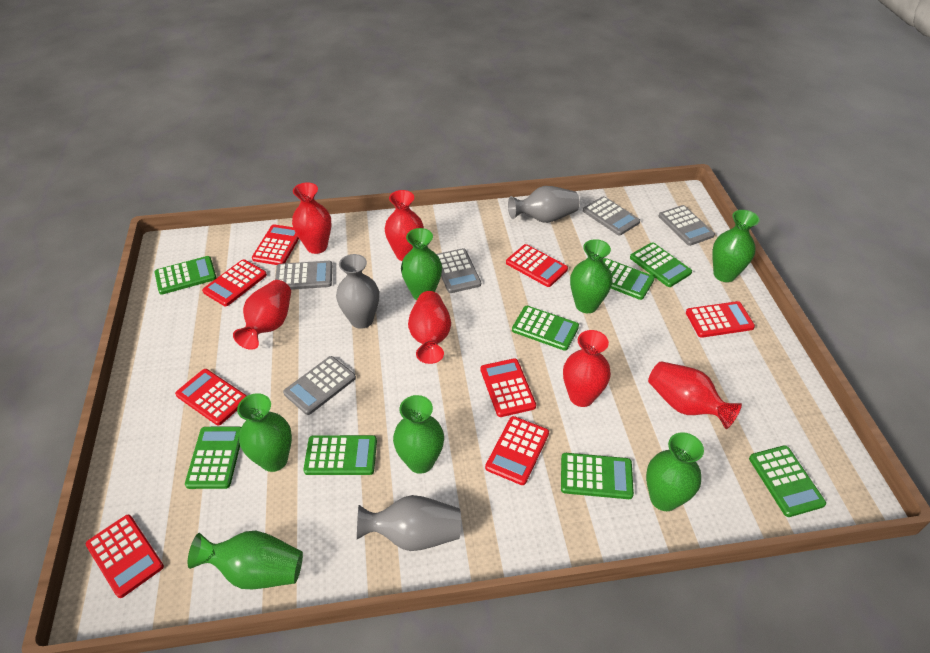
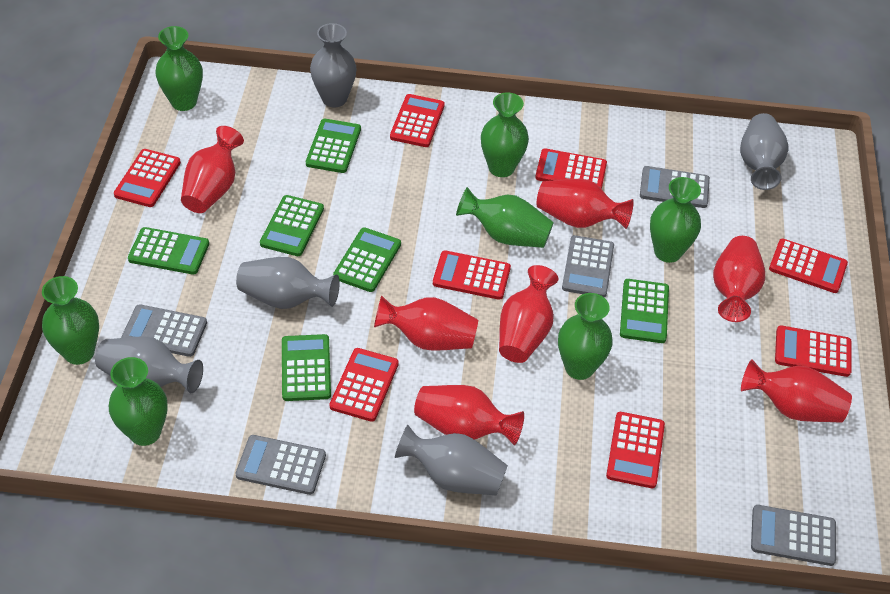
green calculator: [155,256,217,295] [185,427,241,489] [303,435,377,475] [512,306,579,351] [561,453,634,499] [603,258,655,300] [630,242,692,287] [749,445,826,517] = 8 -> [128,227,209,275] [260,195,324,256] [282,334,331,401] [306,118,361,173] [333,227,401,292] [620,279,669,343] = 6
grey vase: [336,254,379,329] [357,495,461,551] [508,186,580,223] = 3 -> [95,337,203,393] [236,257,340,309] [310,23,356,107] [395,425,508,496] [740,113,789,190] = 5
red vase: [233,280,291,350] [292,182,331,254] [385,190,424,261] [408,291,451,364] [563,330,611,407] [648,361,742,429] = 6 -> [181,126,244,213] [374,295,478,351] [414,385,524,445] [499,265,558,363] [537,179,634,229] [713,236,765,322] [741,359,852,423] = 7

